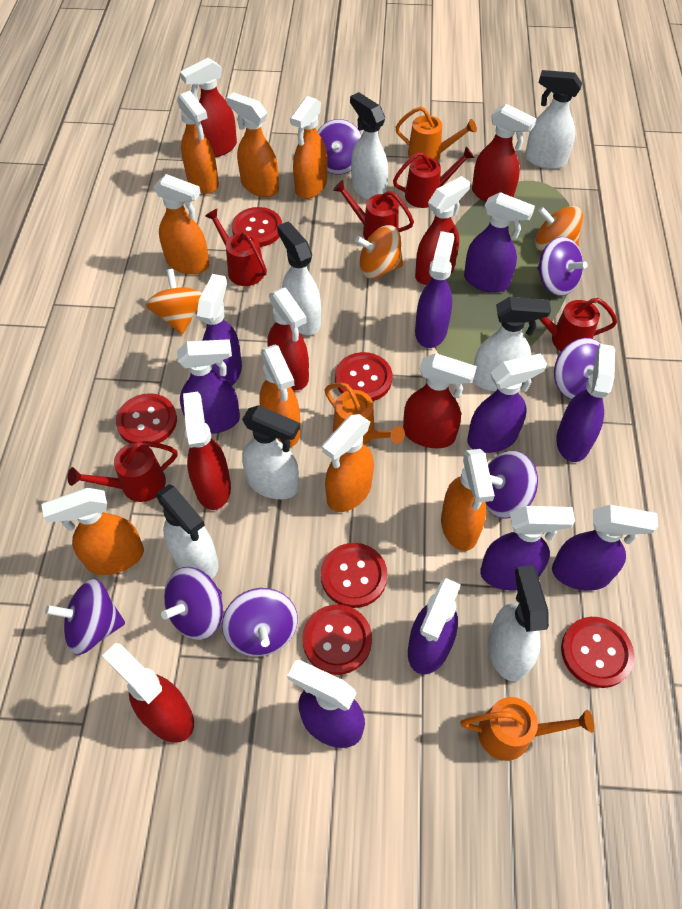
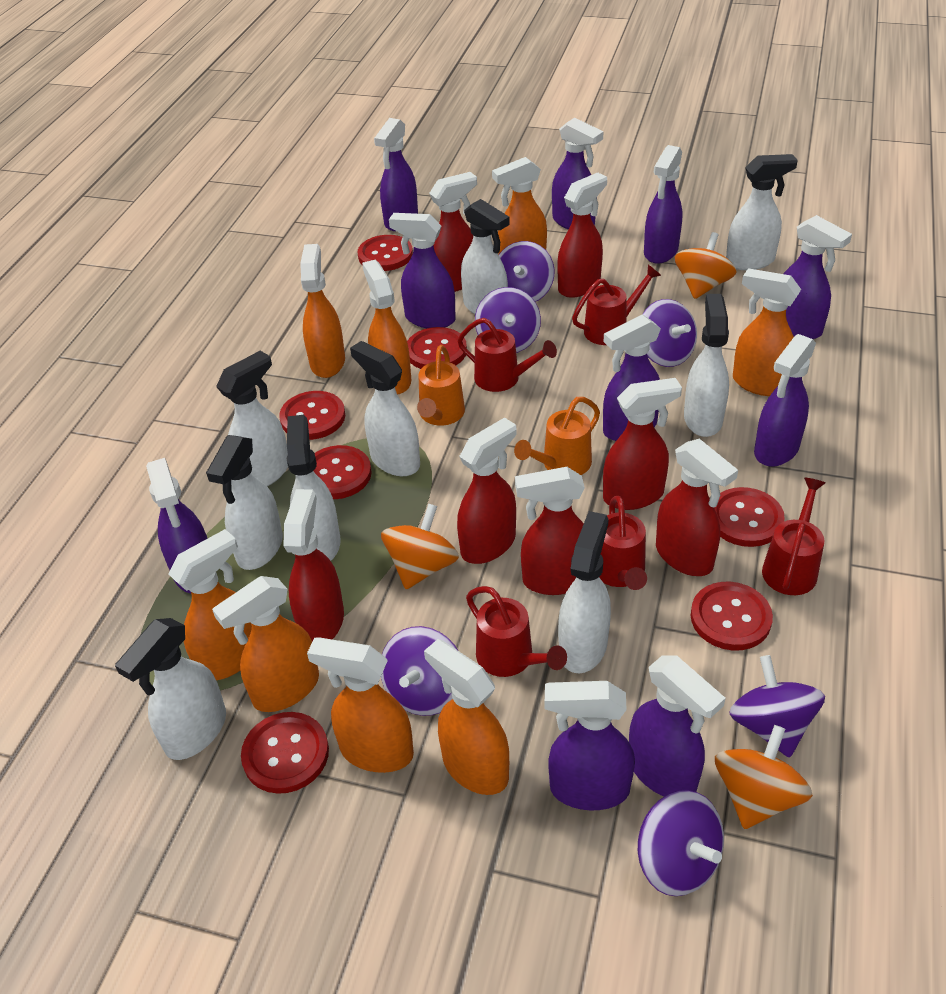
orange watering can: [325,383,405,445] [395,106,477,161] [460,697,594,761] = 3 -> [417,345,465,426] [514,397,600,475] = 2
purple spinning top: [45,579,125,655] [161,567,223,640] [222,588,298,657] [317,119,362,174] [486,451,538,519] [537,237,588,296] [554,338,601,399] = 7 -> [381,626,458,716] [475,287,541,353] [499,241,555,302] [638,790,724,896] [643,299,697,367] [729,655,825,758] = 6
red button: [116,393,177,444] [232,207,282,247] [303,605,372,675] [321,543,388,608] [335,352,392,401] [561,617,634,688] = 6 -> [241,712,329,794] [279,391,345,440] [314,445,372,499] [358,235,413,271] [407,327,467,369] [691,582,773,650] [714,487,785,547] = 7
white spray bottle: [156,484,219,579] [242,405,300,499] [277,222,321,335] [350,92,388,200] [473,297,551,391] [488,565,549,682] [525,70,582,169] = 7 -> [115,618,226,760] [206,435,283,570] [216,351,288,486] [287,415,341,561] [350,341,420,476] [461,199,510,314] [558,511,611,673] [684,294,729,437] [726,154,798,270] = 9

